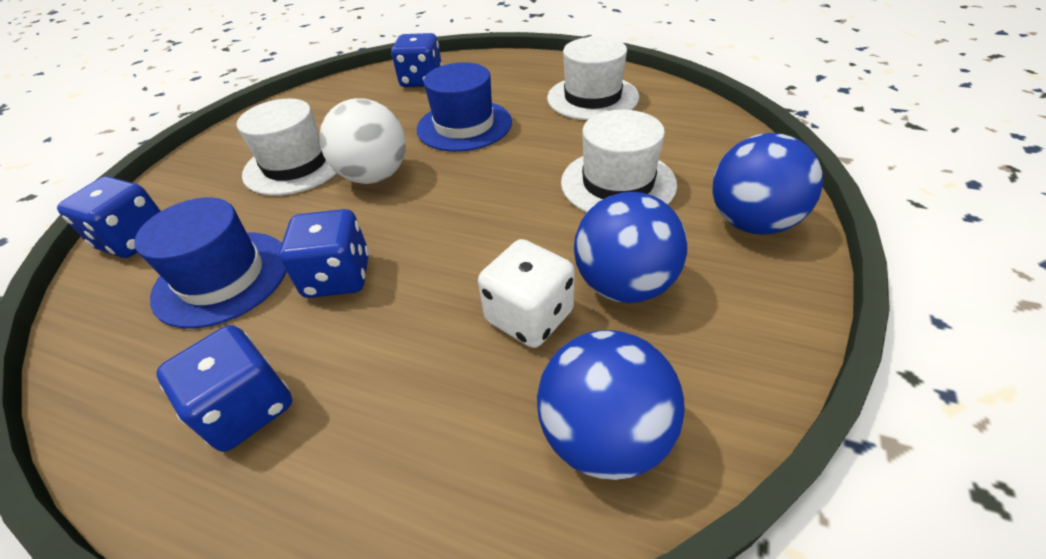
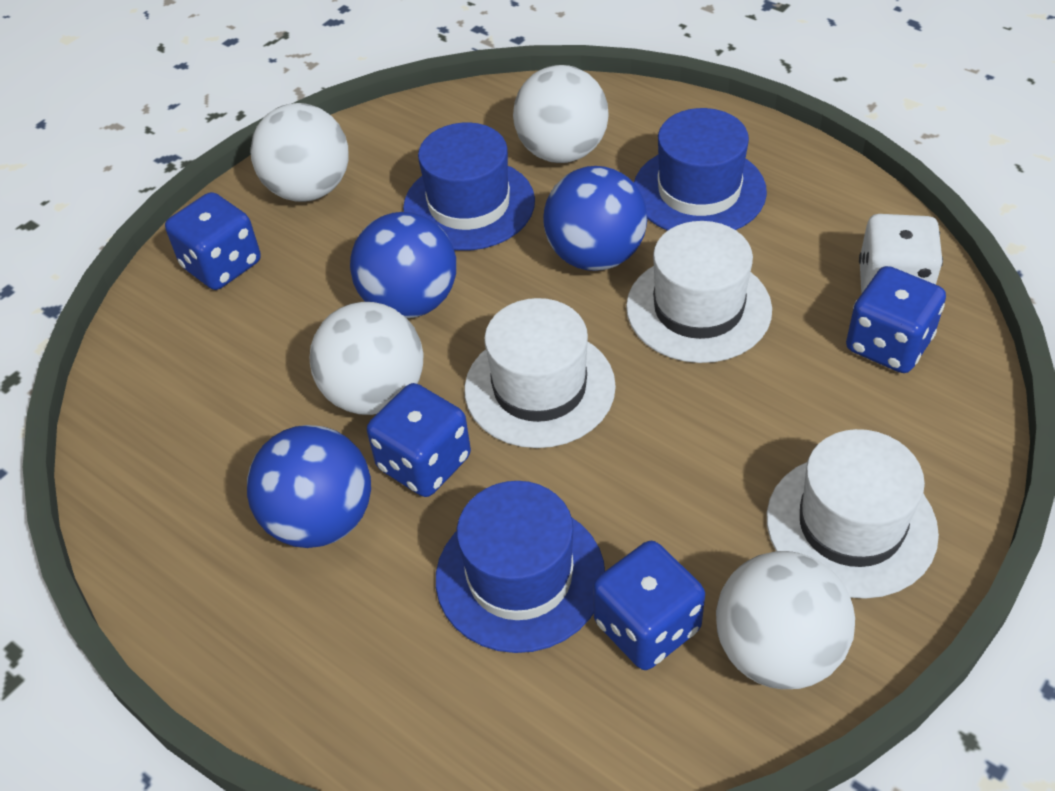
blue hat: [134,198,286,329] [417,62,512,152] = 2 -> [403,122,535,251] [436,481,605,653] [634,108,767,231] = 3
white ball: [319,98,406,184] = 1 -> [250,103,349,202] [310,302,424,415] [513,65,609,163] [716,551,855,689] = 4

